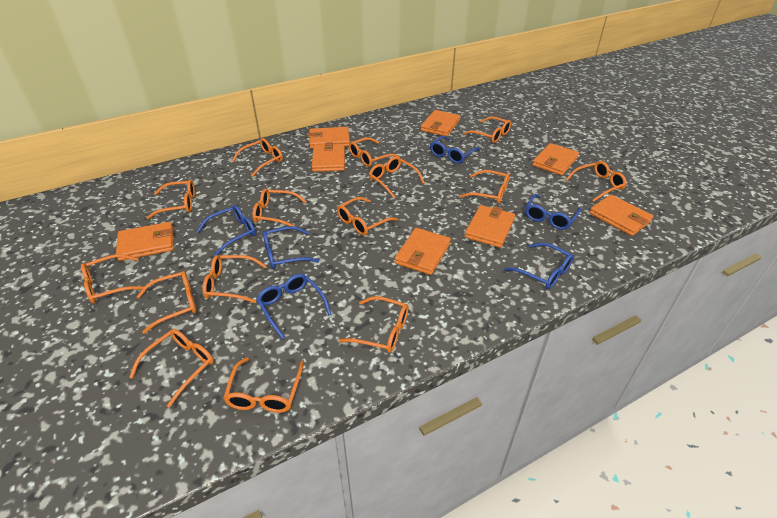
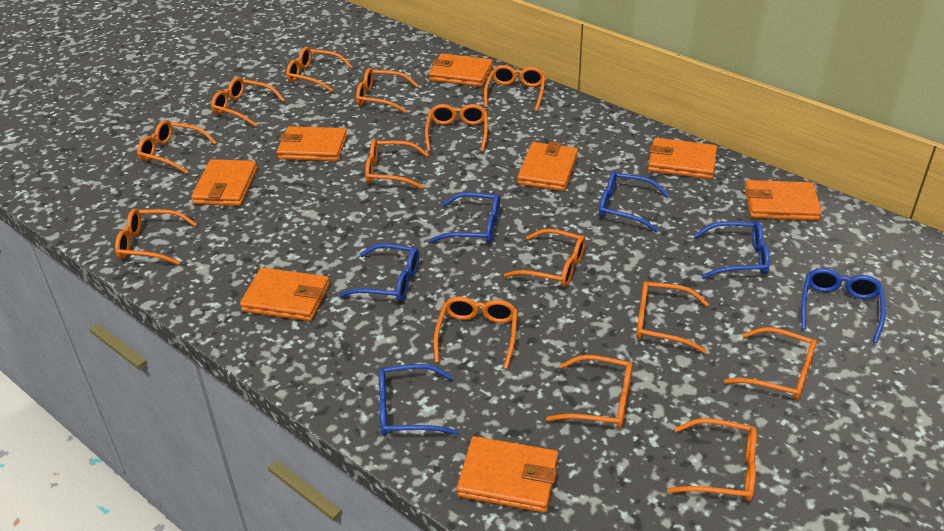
orange glasses: [81,254,145,303] [129,329,214,408] [137,271,197,334] [146,180,195,219] [202,255,267,303] [223,357,304,413] [232,138,283,177] [252,189,307,227] [337,197,398,235] [339,296,408,353] [349,137,400,167] [369,156,425,198] [459,170,510,204] [463,117,511,143] [565,161,627,202] = 15 -> [115,209,197,265] [137,120,217,174] [211,77,285,127] [286,47,353,92] [356,68,418,113] [365,139,429,189] [425,104,488,152] [434,297,518,369] [484,65,546,112] [504,229,586,287] [546,355,632,429] [636,281,709,353] [667,418,757,502] [724,327,817,400] = 14

